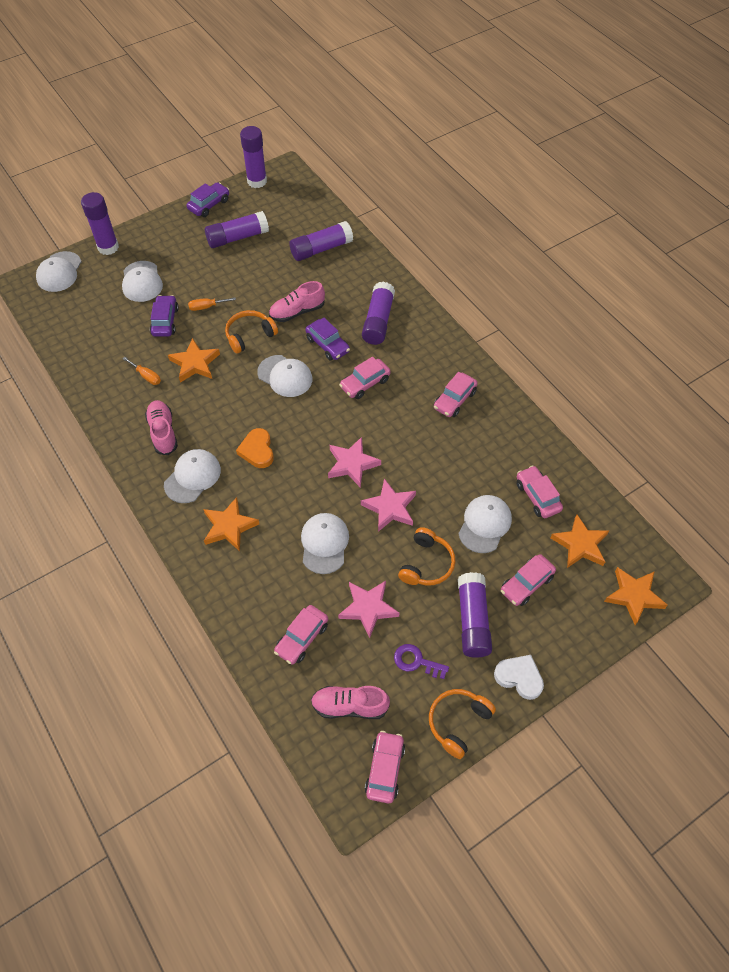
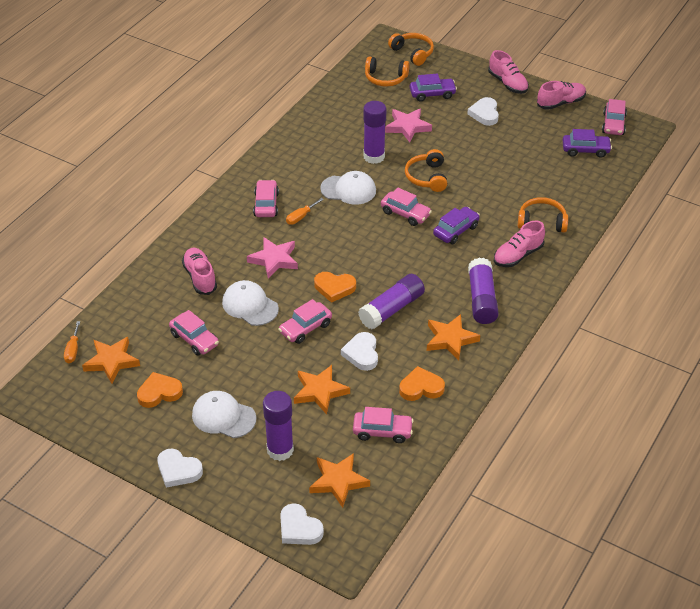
orange headphones: [225,310,278,354] [398,527,456,585] [429,689,496,759] = 3 -> [365,57,410,87] [388,33,434,66] [405,149,447,192] [518,197,568,233] = 4
orange heart: [236,428,274,468] = 1 -> [137,372,183,408] [314,272,356,303] [399,366,445,401] = 3
pink shoe: [145,400,178,455] [269,281,325,322] [311,686,390,719] = 3 -> [182,248,217,295] [488,50,529,94] [494,221,545,267] [537,81,586,110] = 4
pink star: [328,437,381,488] [338,581,399,638] [361,479,416,532] = 3 -> [247,237,298,279] [385,108,432,142] = 2
purple glue stick: [81,192,119,255] [205,211,269,248] [240,126,267,188] [290,221,353,261] [362,282,395,345] [458,572,492,658] = 6 -> [263,391,294,461] [358,274,425,329] [363,101,386,164] [468,258,499,324] = 4
purple key: [394,644,449,679] = 1 -> none = 0
white cap: [36,251,82,292] [122,261,163,302] [164,449,221,503] [257,355,312,397] [301,513,349,574] [458,495,512,553] = 6 -> [192,391,256,438] [222,280,279,326] [320,171,376,205] = 3
white heart: [494,655,544,700] = 1 -> [158,449,203,488] [280,503,324,545] [341,332,378,371] [467,97,499,126] = 4

